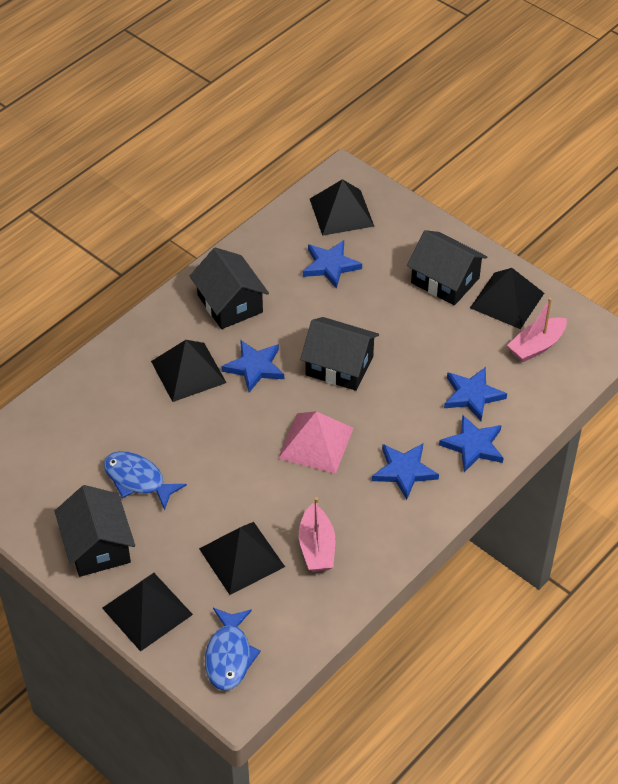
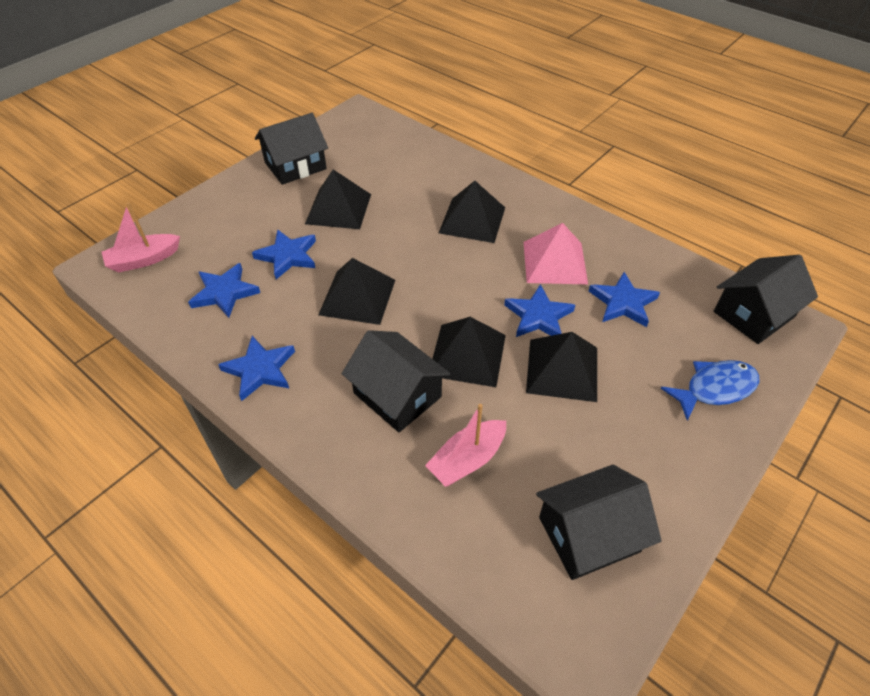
blue fish: [104,451,187,510] [205,608,261,691] = 2 -> [661,360,759,421] = 1

